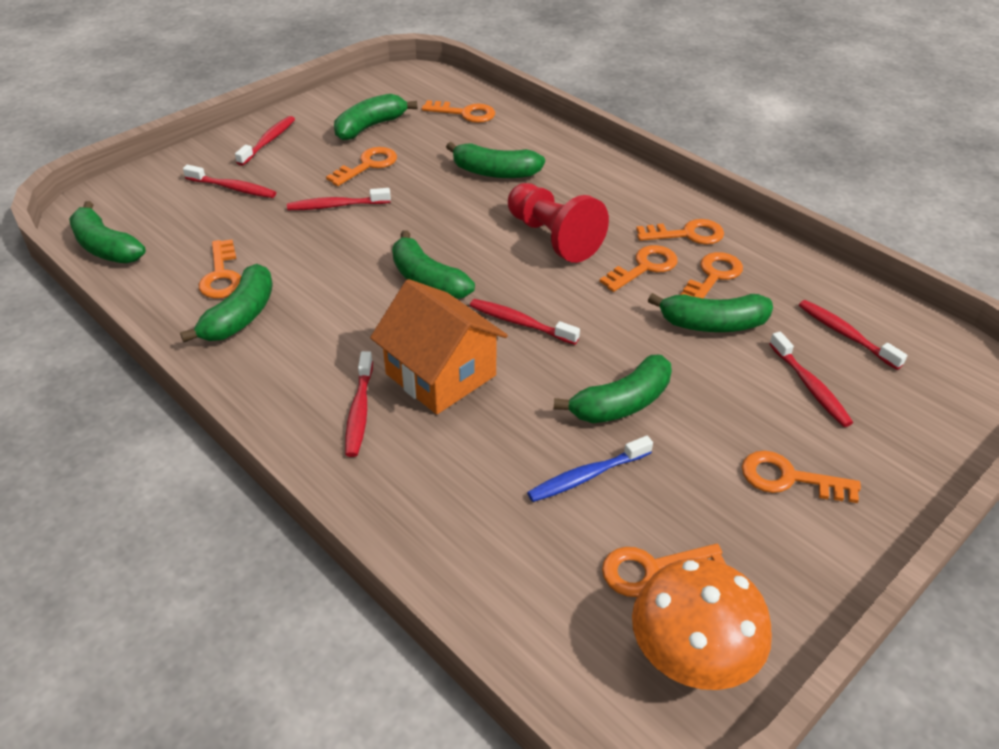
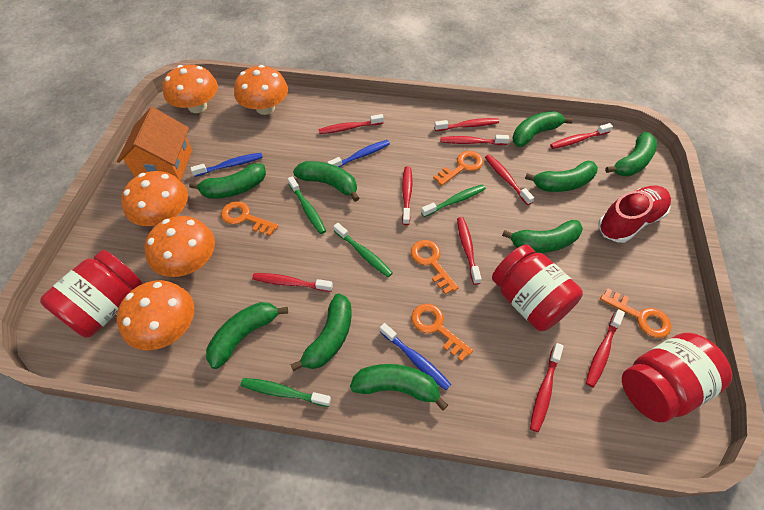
blue toothbrush: [527,436,653,502] = 1 -> [190,153,263,177] [327,140,390,167] [380,323,451,390] = 3
green banana: [69,201,146,263] [180,264,273,342] [334,94,418,140] [392,230,475,299] [446,142,545,178] [553,355,672,423] [648,293,773,332] = 7 -> [189,164,266,199] [206,302,288,369] [290,293,352,372] [293,161,359,202] [350,364,448,411] [502,220,583,253] [512,111,573,147] [525,161,598,192] [605,132,657,176] = 9
green toothbrush: none = 0 -> [241,378,331,407] [288,176,326,234] [333,223,393,277] [421,184,486,217] = 4
orange key: [199,239,241,299] [326,147,397,186] [422,100,495,123] [599,245,678,292] [602,544,726,597] [636,219,724,245] [680,252,743,298] [742,451,861,503] = 8 -> [221,201,278,236] [411,240,459,295] [411,304,473,361] [433,151,483,186] [600,288,672,338] = 5
orange mushroom: [632,558,772,690] = 1 -> [117,280,194,350] [121,171,188,226] [144,216,215,277] [163,65,218,113] [234,65,288,115] = 5
red jar: none = 0 -> [40,250,142,338] [492,244,583,331] [622,333,732,422] = 3
red pawn: [508,183,609,263] = 1 -> none = 0
red shoe: none = 0 -> [598,186,671,243] = 1
red toothbrush: [183,165,276,198] [235,116,295,166] [287,188,391,210] [345,351,373,457] [470,299,580,345] [769,332,853,427] [799,300,907,370] = 7 -> [252,273,333,292] [318,114,384,134] [402,166,413,225] [434,118,499,131] [440,135,509,145] [457,217,481,285] [485,154,534,205] [530,343,564,432] [550,123,613,149] [586,309,625,387] = 10

